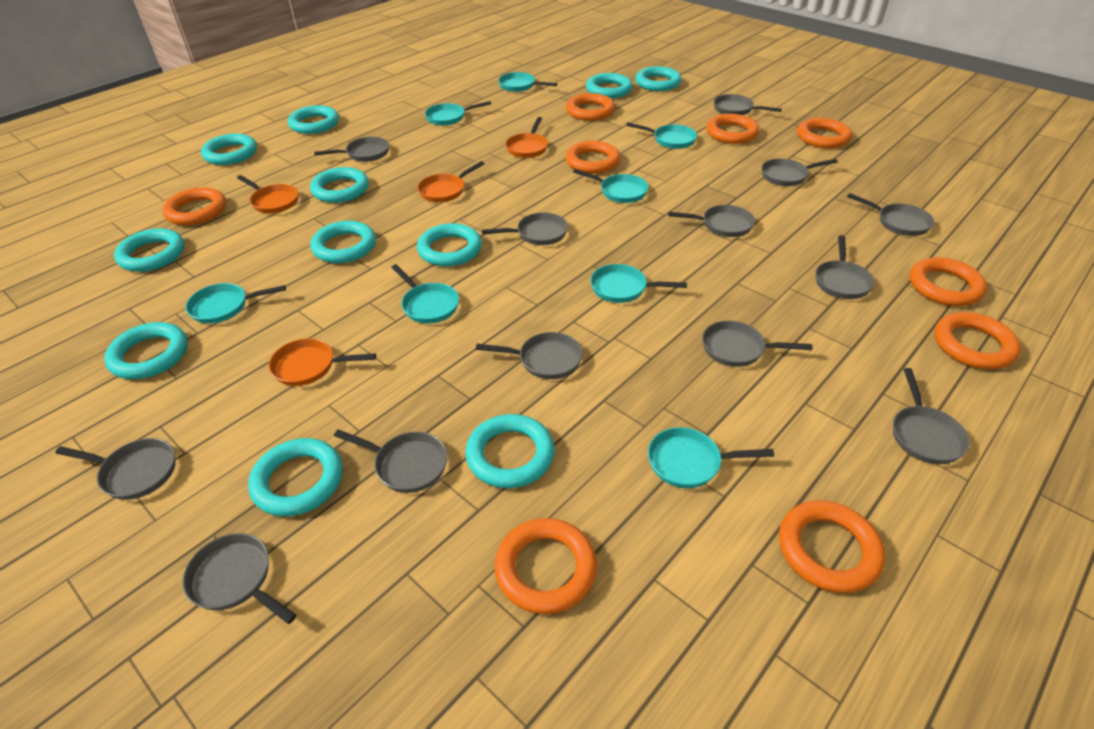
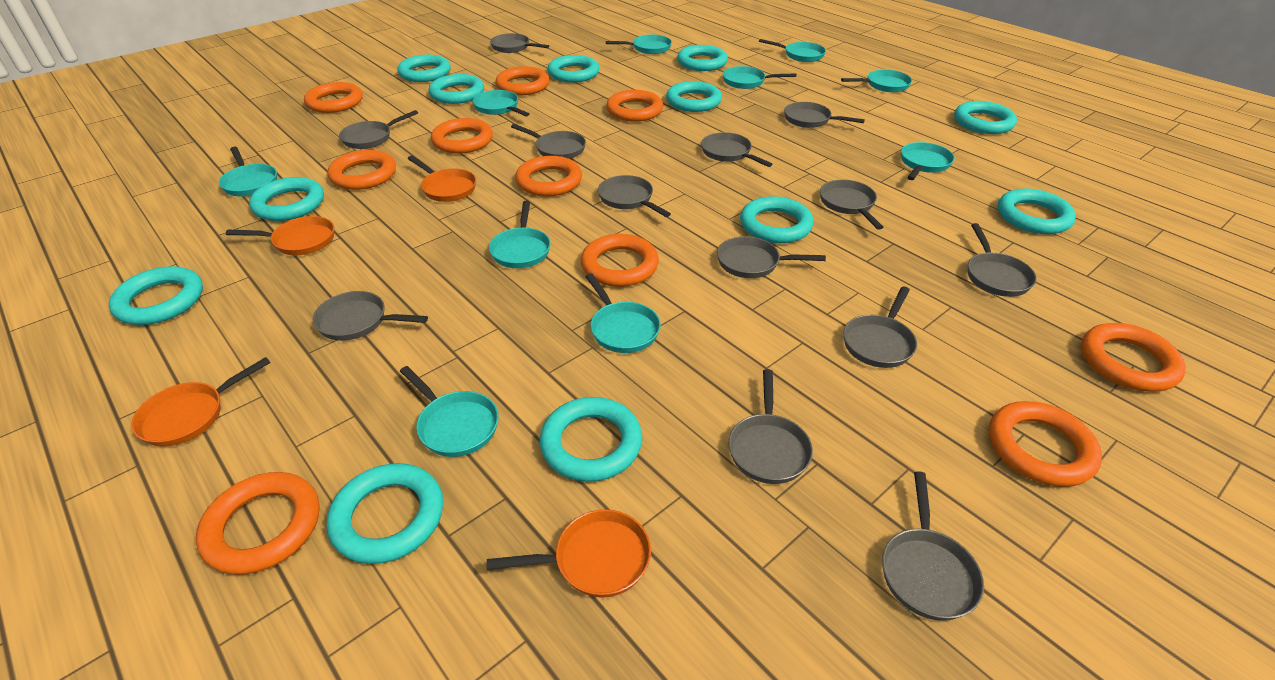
orange ring: [162,187,226,225] [494,518,597,614] [565,141,620,174] [566,93,615,121] [706,114,759,144] [779,500,885,593] [797,118,852,148] [910,257,987,306] [934,312,1021,369] = 9 -> [196,472,320,575] [304,82,363,113] [327,150,396,190] [431,118,493,154] [495,66,549,96] [515,156,582,197] [581,234,659,287] [606,90,663,122] [989,401,1102,487] [1081,323,1186,392] = 10
turquoise pan: [185,283,286,324] [391,264,459,324] [425,101,491,126] [498,72,557,92] [573,169,648,203] [590,264,687,303] [626,122,697,149] [648,427,774,488] = 8 -> [219,147,277,197] [400,366,499,457] [472,90,529,117] [489,201,551,268] [585,273,661,353] [606,35,672,54] [723,66,796,89] [759,39,826,62] [841,69,912,92] [901,142,955,180] = 10
turquoise ring: [104,322,188,379] [114,228,184,272] [201,134,257,165] [248,438,343,516] [288,105,339,134] [310,167,369,203] [310,221,376,263] [417,223,482,267] [465,414,554,488] [586,73,633,98] [635,66,682,91] = 11 -> [109,266,203,325] [249,177,324,221] [327,463,443,564] [397,55,451,82] [429,74,484,104] [540,397,642,482] [547,55,599,83] [666,81,722,112] [677,45,728,71] [740,196,813,243] [954,101,1017,134] [998,188,1076,234] = 12

